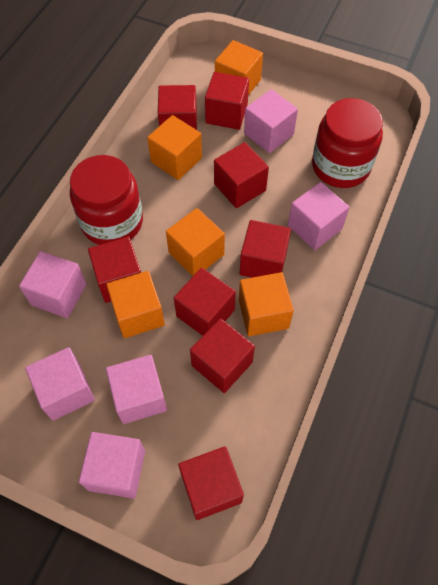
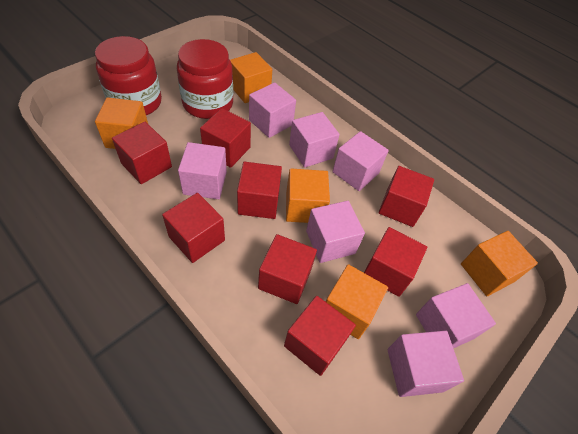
pink cube: [19,251,86,318] [25,347,95,421] [79,432,145,499] [106,355,167,424] [244,89,298,153] [288,182,350,250] = 6 -> [178,142,227,199] [249,82,296,138] [289,112,340,168] [306,201,365,263] [332,131,389,191] [387,331,464,397] [416,283,496,348] = 7

